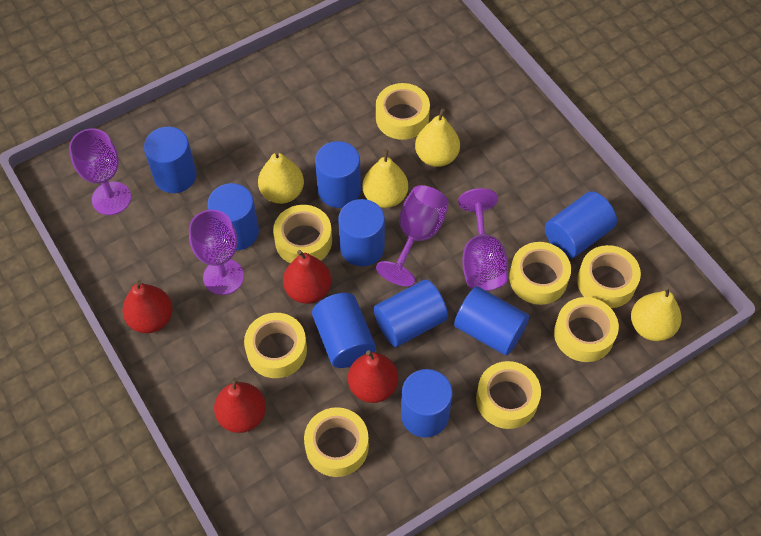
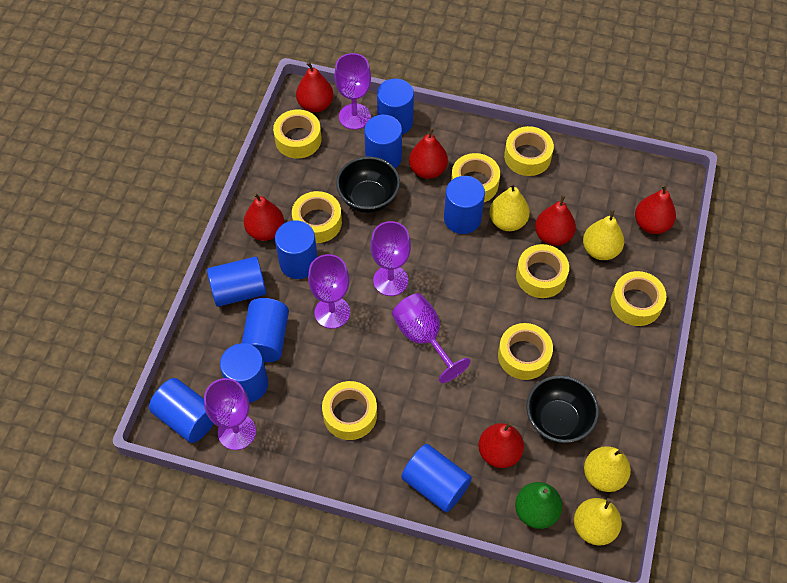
black bowl: none = 0 -> [336,156,400,213] [526,375,599,443] = 2
green pear: none = 0 -> [515,482,562,529] = 1
purple goblet: [69,129,131,215] [189,210,244,295] [376,185,449,286] [458,188,508,291] = 4 -> [204,378,256,450] [308,254,350,329] [334,53,371,130] [370,221,411,296] [392,293,471,383] = 5
red pear: [123,280,172,333] [214,378,266,433] [283,250,331,304] [348,350,398,403] = 4 -> [244,193,284,241] [296,62,333,113] [409,127,448,179] [478,422,524,468] [535,195,576,246] [635,184,676,234] = 6

